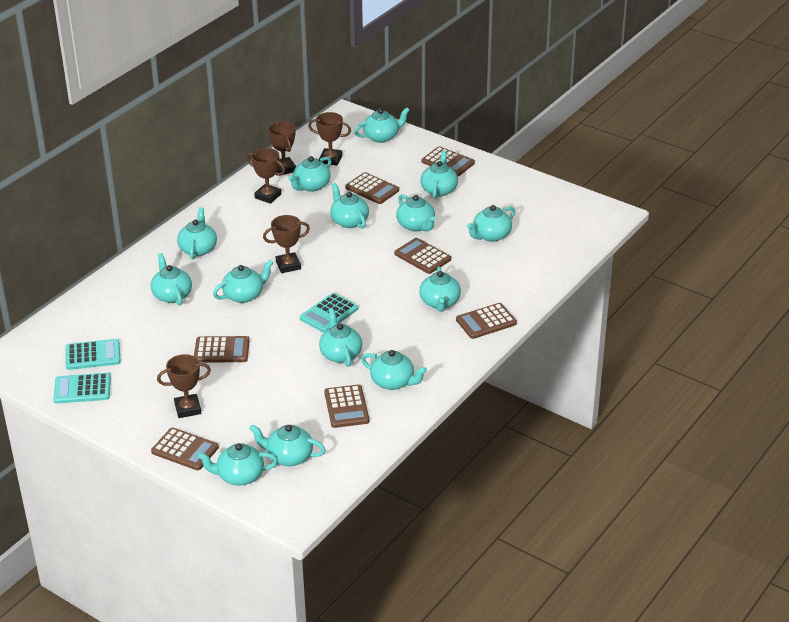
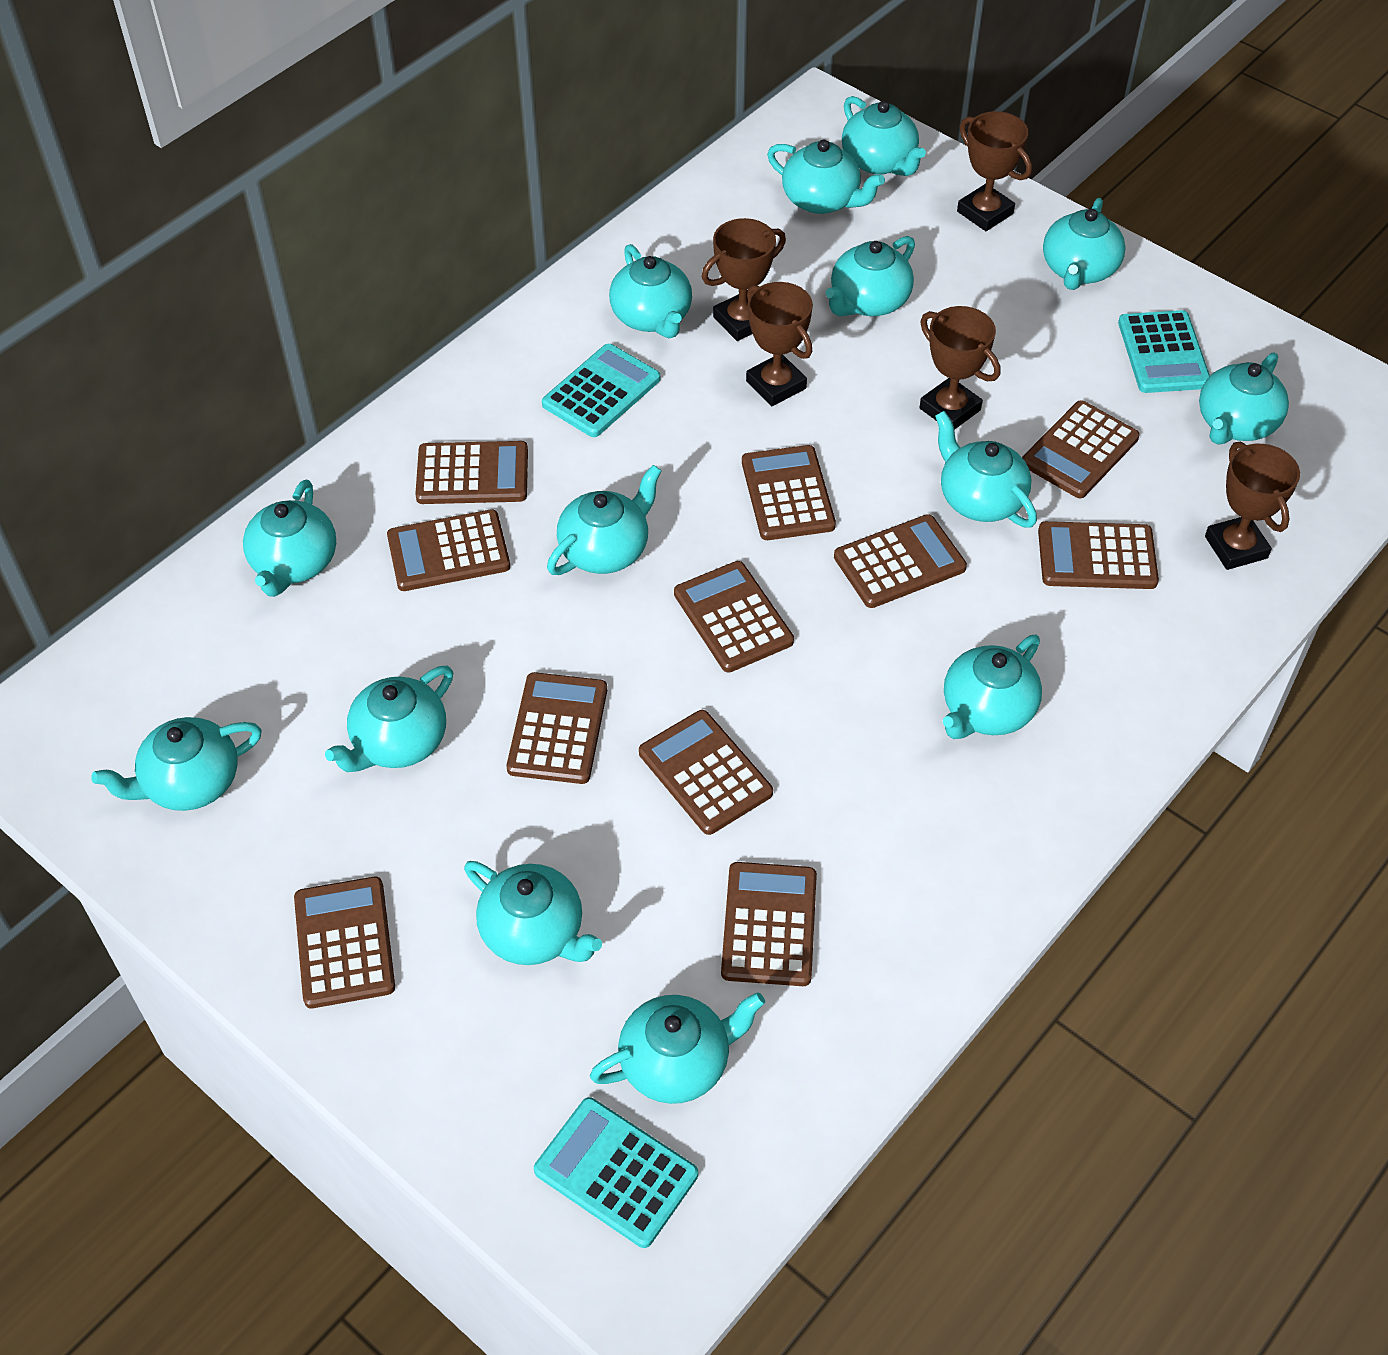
brown calculator: [151,428,219,470] [194,336,250,363] [324,385,369,428] [345,172,399,204] [394,238,451,274] [422,146,475,176] [456,303,517,339] = 7 -> [294,877,395,1008] [387,509,510,591] [415,441,528,504] [507,672,607,784] [639,710,773,835] [674,561,794,673] [721,862,817,986] [742,445,836,540] [834,514,967,608] [1022,400,1140,498] [1038,521,1159,589] = 11

